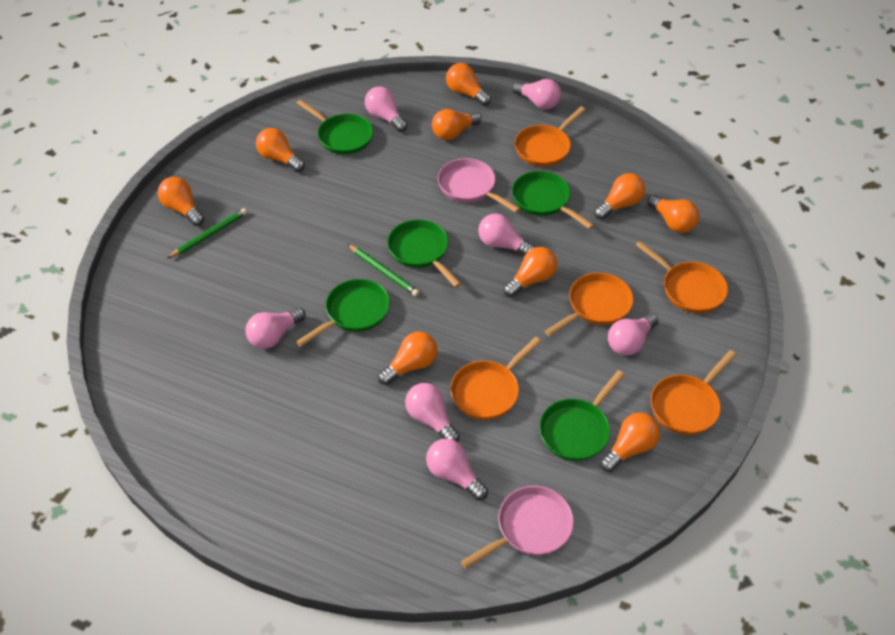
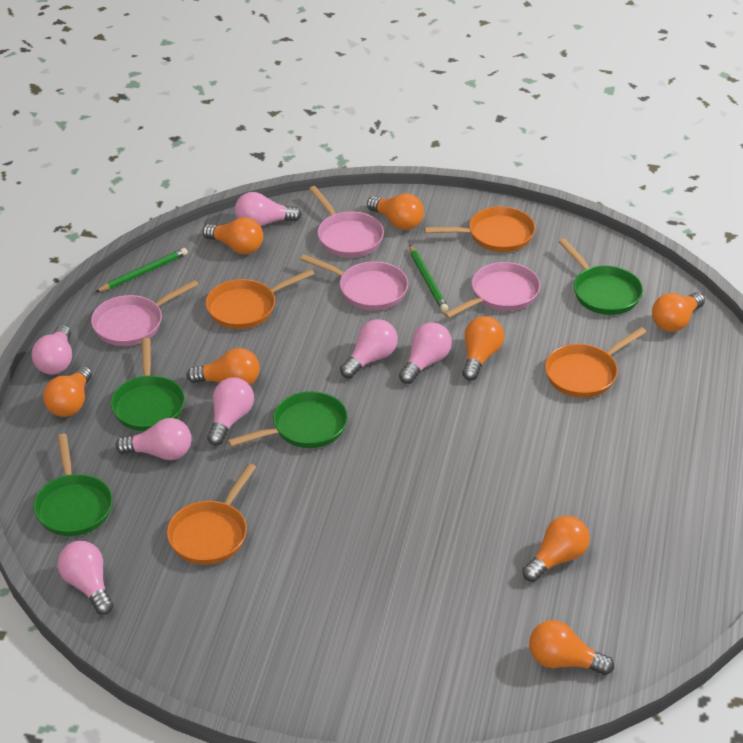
green pan: [296,99,373,155] [296,279,390,347] [387,219,461,288] [512,171,594,229] [539,370,625,461] = 5 -> [33,434,113,536] [111,338,185,431] [228,391,348,448] [559,238,643,315] = 4
orange light bulb: [158,177,204,226] [256,128,305,172] [378,332,437,385] [432,109,482,140] [446,63,491,106] [503,247,557,297] [594,173,645,220] [600,412,661,472] [647,194,699,233] = 9 -> [43,366,92,417] [186,348,260,385] [202,217,263,254] [367,193,424,230] [462,316,504,381] [522,516,590,582] [529,620,614,675] [652,292,705,332] = 8
orange pan: [450,337,541,420] [515,106,586,167] [544,273,634,337] [636,241,728,313] [651,350,736,435] = 5 -> [167,463,256,565] [206,269,314,329] [424,206,535,252] [545,327,646,398] = 4
pink pan: [438,158,520,213] [461,486,574,569] = 2 -> [91,280,198,346] [300,254,408,310] [309,186,384,258] [443,262,540,318] = 4

